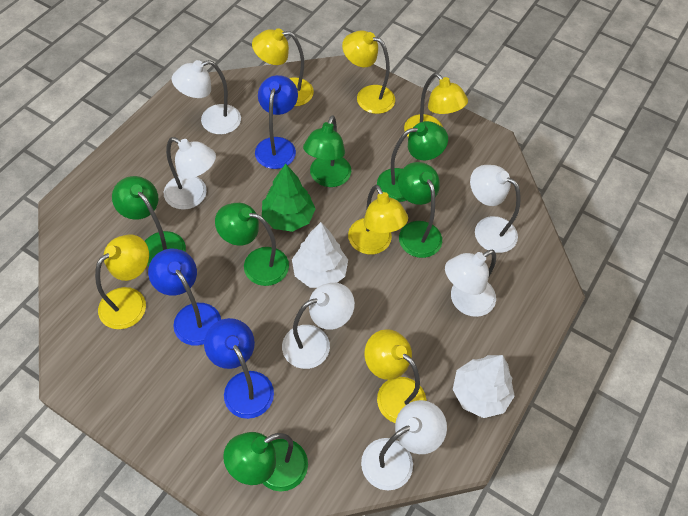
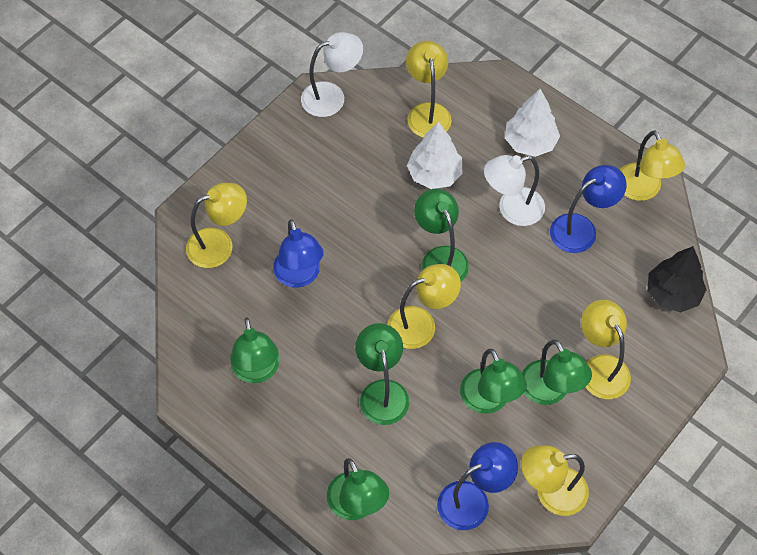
black tree: none = 0 -> [648,246,707,312] = 1
green tree: [262,164,315,232] = 1 -> none = 0
white lamp: [164,137,216,210] [172,60,241,134] [282,283,355,369] [361,400,447,491] [445,250,496,317] [470,165,521,253] = 6 -> [301,32,363,117] [484,155,545,226] = 2

